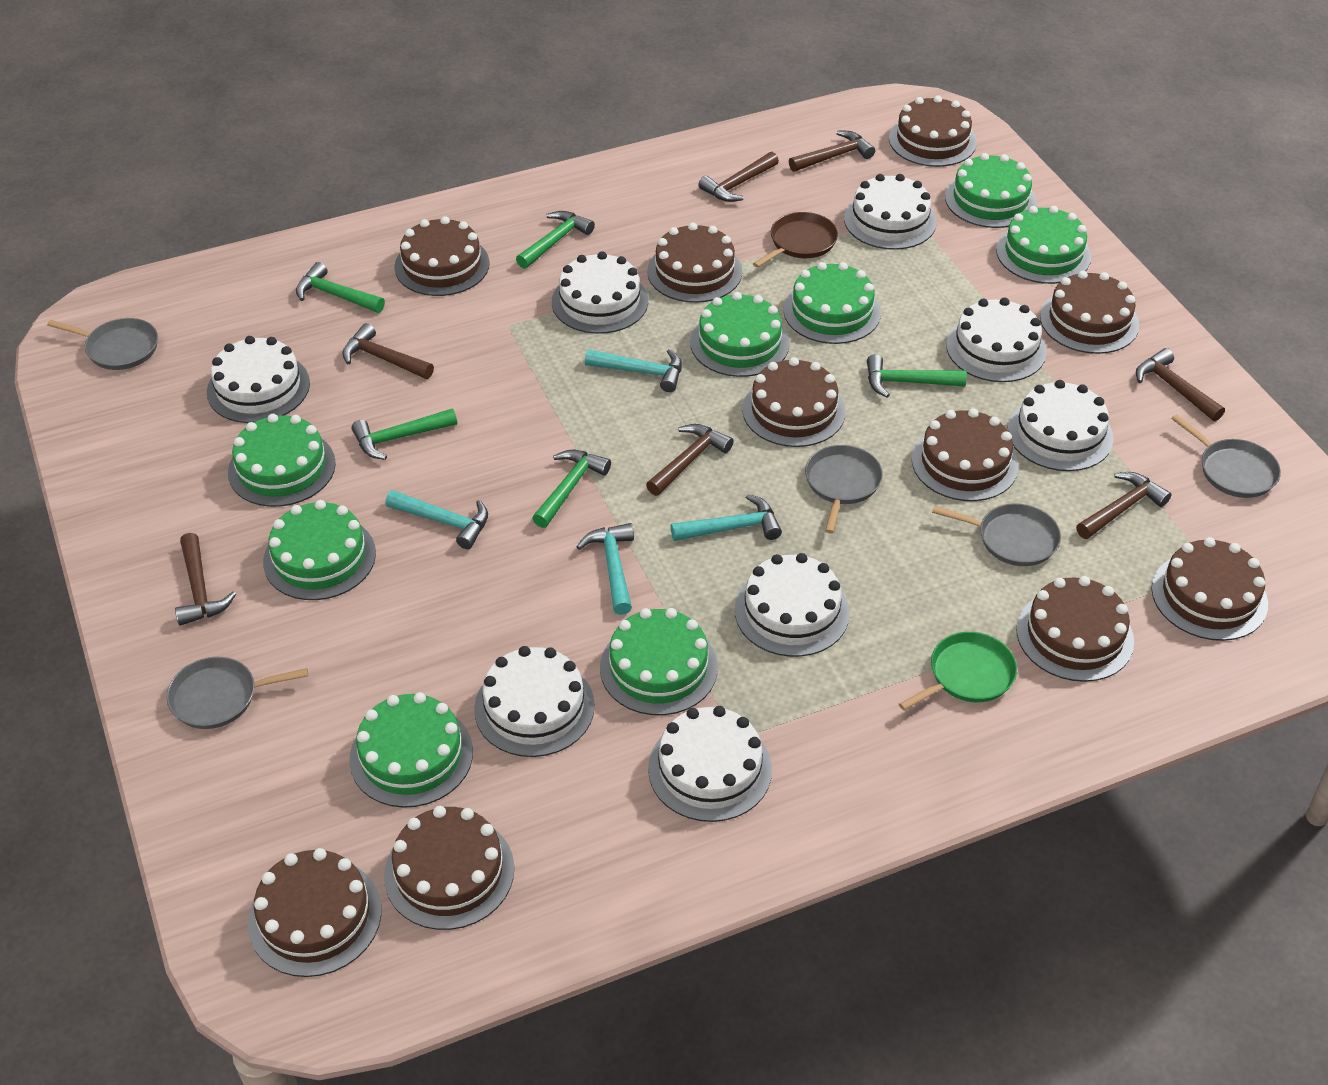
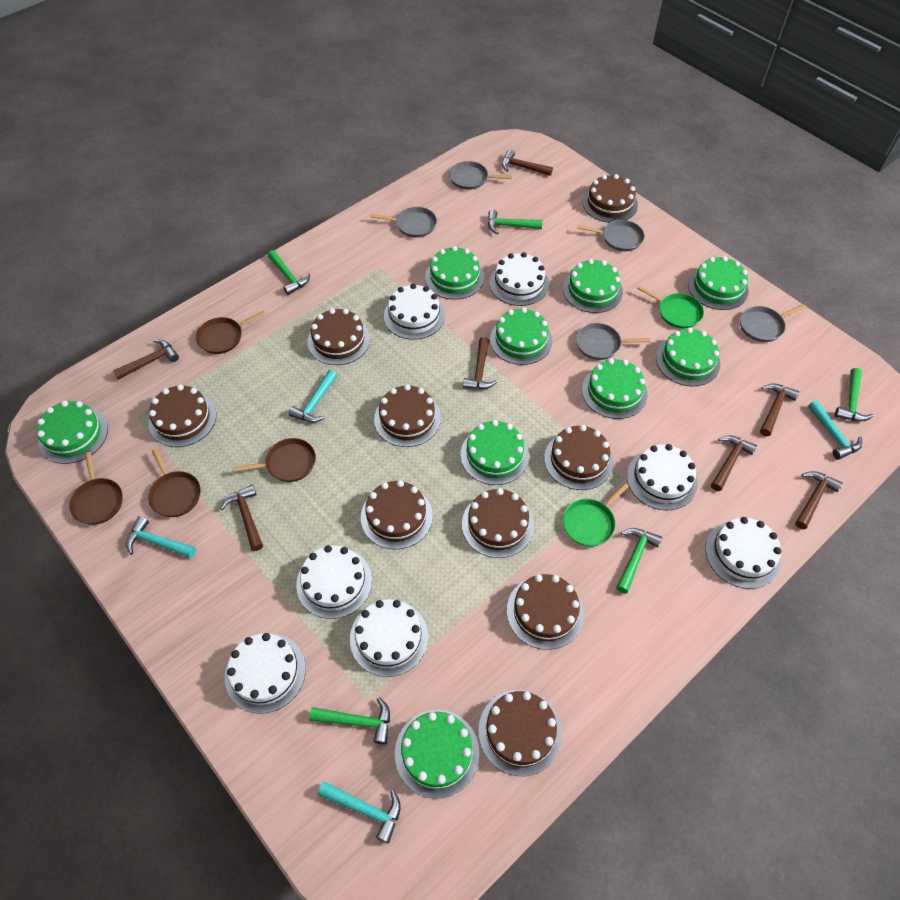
brown cake: [248,848,381,977] [384,806,514,930] [394,216,490,296] [647,222,742,303] [742,357,846,447] [889,95,977,167] [912,408,1019,501] [1016,576,1134,682] [1040,271,1139,354] [1151,537,1268,641] = 10 -> [148,384,216,447] [308,308,370,365] [361,480,433,549] [374,384,441,447] [462,488,534,558] [478,690,562,776] [507,574,584,650] [544,425,614,490] [582,174,638,223] = 9
brown pan: [753,212,838,268] = 1 -> [69,452,123,525] [148,448,201,517] [196,311,265,354] [233,438,316,482] = 4
green cake: [228,414,336,507] [263,500,376,600] [349,692,473,808] [600,608,718,715] [690,292,790,377] [783,262,881,344] [945,153,1037,228] [996,206,1092,284] = 8 -> [37,401,108,464] [395,710,479,799] [425,246,484,300] [461,420,529,485] [490,307,552,365] [563,259,623,313] [582,358,647,419] [656,327,720,386] [688,256,749,310] = 9
green pan: [899,632,1017,710] = 1 -> [563,483,629,546] [637,285,704,329] = 2
white cake: [207,336,310,423] [474,646,595,757] [552,251,648,334] [648,706,772,822] [735,553,850,657] [844,174,937,250] [946,297,1047,382] [1008,380,1114,471] = 8 -> [225,633,306,714] [296,545,372,619] [350,599,428,677] [384,284,445,340] [490,252,549,306] [627,444,698,511] [705,517,781,589] = 7

